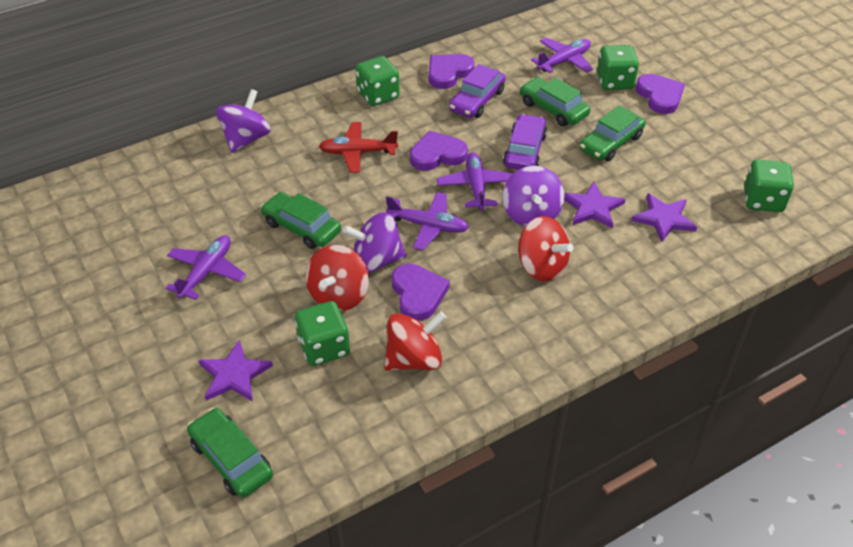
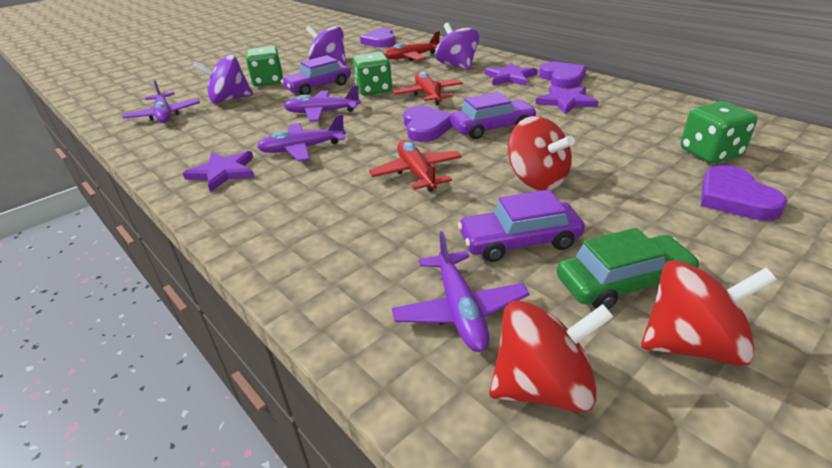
green car: [187,408,273,498] [261,192,341,249] [520,77,590,126] [579,105,646,162] = 4 -> [557,228,700,309] = 1
green dice: [295,301,350,366] [356,56,400,106] [597,45,639,90] [744,160,794,212] = 4 -> [246,46,283,87] [353,52,392,96] [681,101,757,164] = 3
purple car: [449,64,506,118] [503,114,547,170] = 2 -> [281,55,351,95] [450,92,537,139] [458,190,585,262] = 3
red plane: [319,122,398,173] = 1 -> [369,140,462,192] [384,31,440,61] [393,71,463,105] = 3

